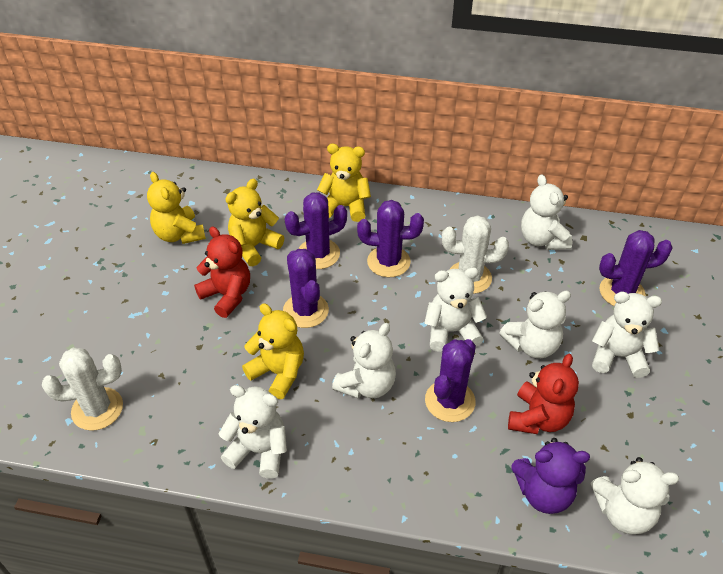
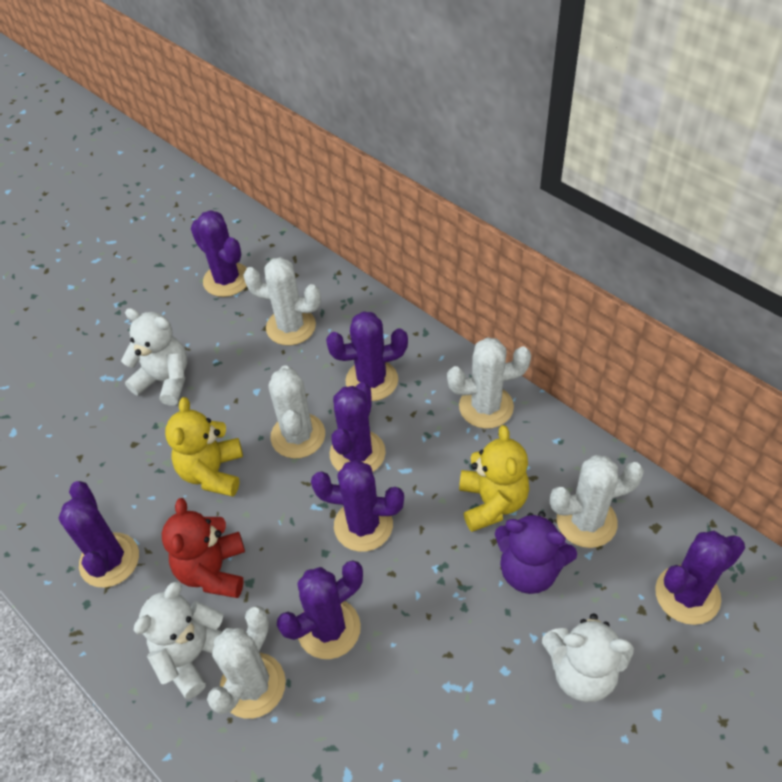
purple cactus: [283,249,329,328] [284,192,347,269] [357,200,424,277] [425,339,476,422] [599,230,673,306] = 5 -> [59,481,139,588] [191,210,247,297] [277,560,363,659] [311,460,404,552] [326,311,408,401] [330,382,386,472] [655,531,745,625] = 7
red teddy bear: [194,227,250,318] [508,354,579,434] = 2 -> [162,498,245,598] = 1
white cactus: [42,348,123,431] [442,215,509,294] = 2 -> [207,606,286,719] [243,257,321,346] [268,365,325,459] [447,337,531,429] [550,455,644,548] = 5
white teddy bear: [219,385,287,479] [332,323,396,399] [424,267,487,352] [499,290,571,358] [521,174,572,250] [590,457,679,534] [592,292,662,378] = 7 -> [121,308,187,406] [134,581,223,699] [542,613,634,702] = 3
yellow teddy bear: [147,172,206,244] [225,179,284,266] [242,303,304,399] [317,144,371,222] = 4 -> [165,397,243,497] [459,425,529,532] = 2

